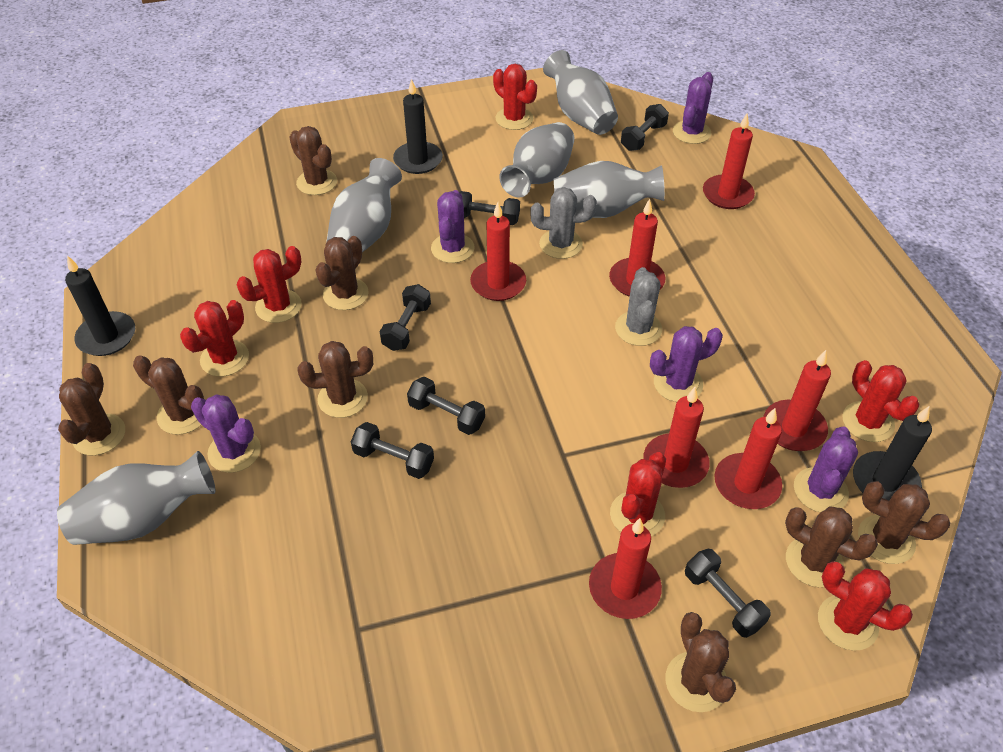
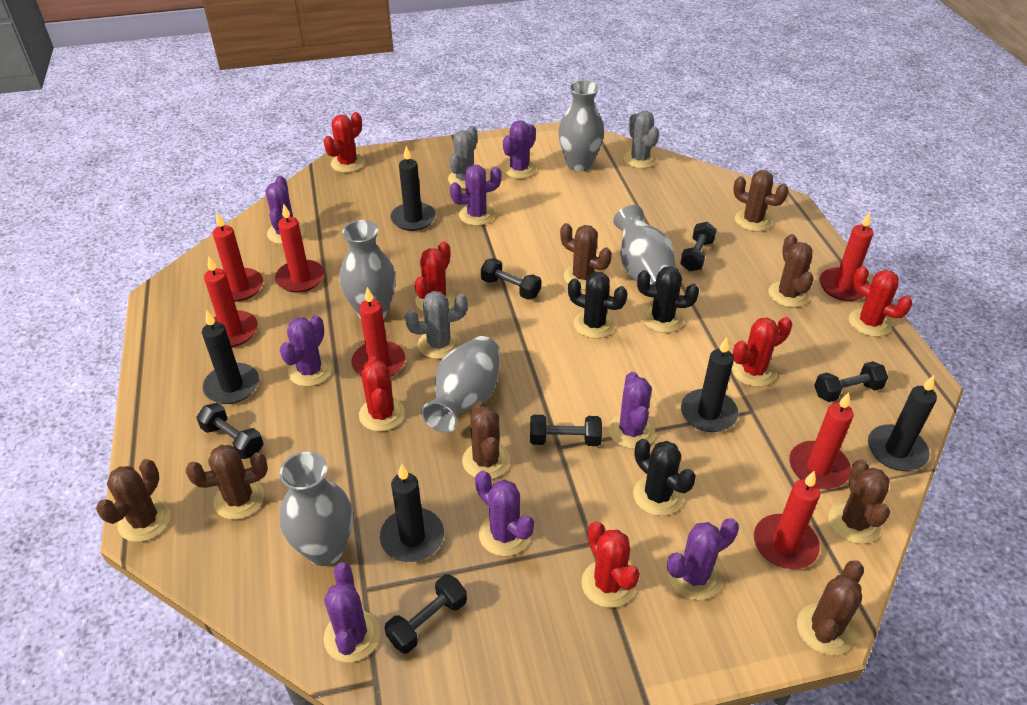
black cactus: none = 0 -> [568,272,628,339] [633,439,696,516] [637,266,699,333] = 3
black candle: [65,256,135,356] [393,79,443,174] [853,406,932,500] = 3 -> [202,311,259,404] [380,464,444,562] [390,146,436,231] [681,337,738,432] [868,375,937,471] = 5
grey cactus: [531,187,597,259] [615,267,662,346] = 2 -> [405,291,468,359] [448,126,477,189] [623,111,659,168] = 3
purple cactus: [191,394,261,473] [431,190,474,263] [650,326,723,402] [673,72,713,144] [794,426,858,512] = 5 -> [265,176,304,244] [280,315,332,386] [323,562,380,662] [450,165,502,226] [475,471,534,556] [503,120,536,179] [609,372,655,449] [667,518,739,600] = 8

